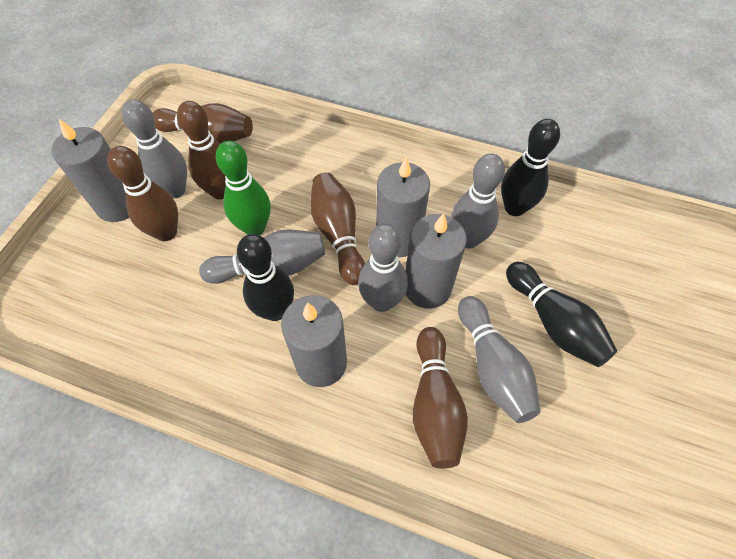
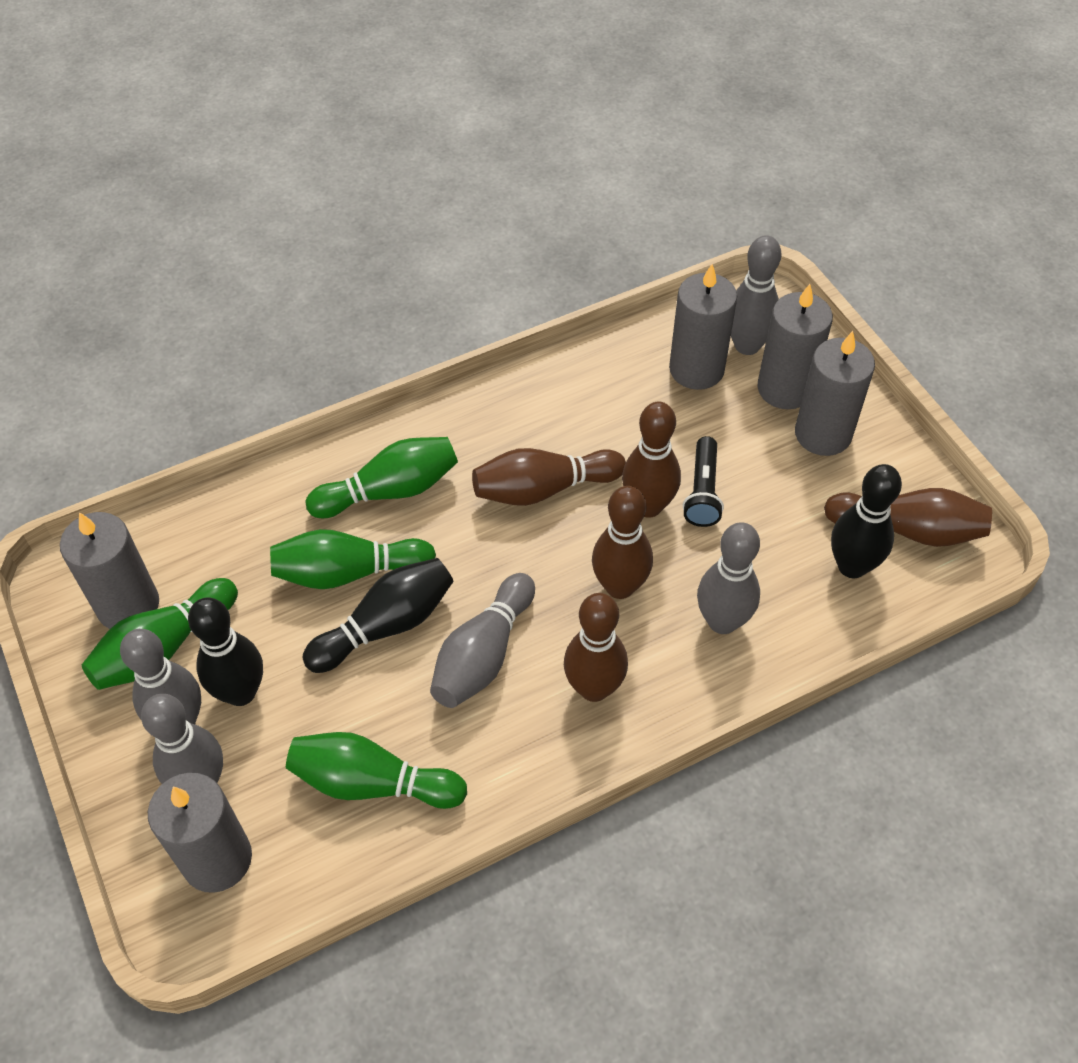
black flashlight: none = 0 -> [683,436,724,527] = 1
green bowling pin: [216,141,270,235] = 1 -> [82,578,238,690] [270,529,436,589] [286,732,467,809] [306,437,458,518] = 4
grey candle: [52,119,129,222] [281,295,347,387] [376,157,430,257] [405,213,467,309] = 4 -> [60,512,159,629] [148,773,252,893] [669,264,737,390] [757,284,833,409] [795,331,875,456] = 5

